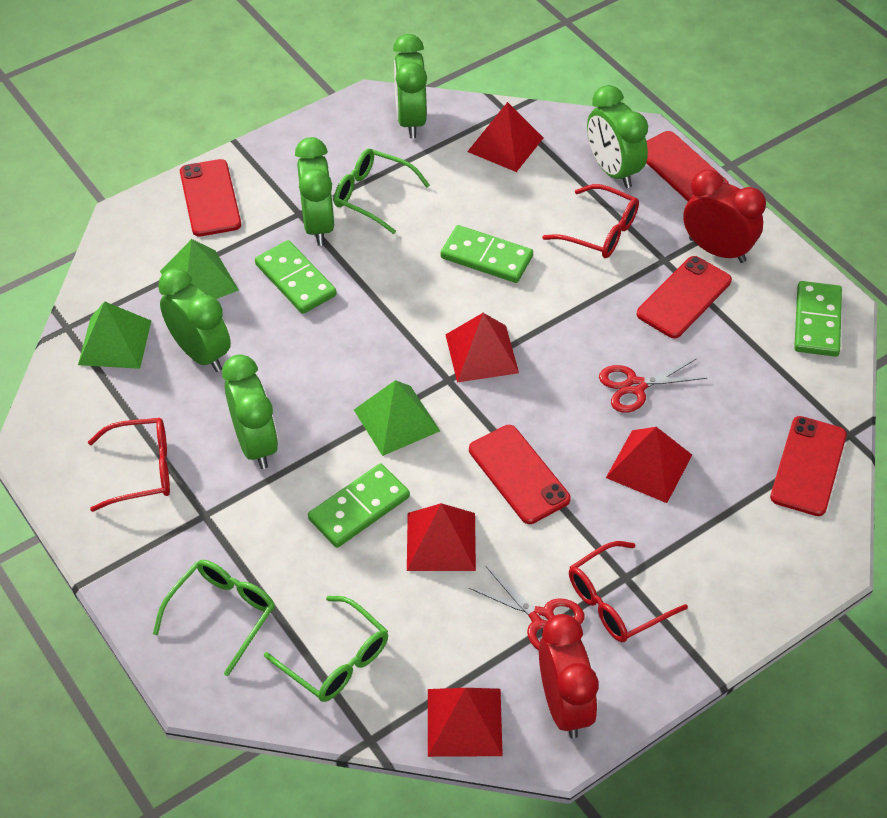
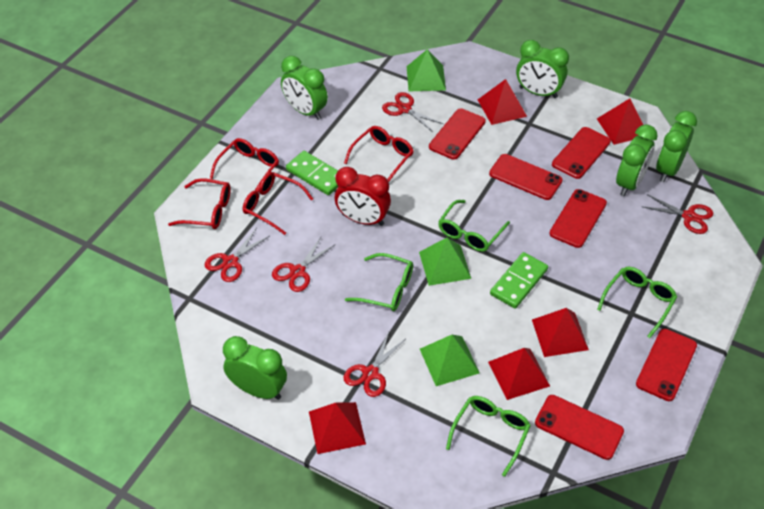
green domino: [255,240,337,314] [308,464,410,548] [441,225,533,283] [794,281,842,357] = 4 -> [286,151,338,195] [490,252,548,309] = 2
green glasses: [153,560,275,676] [264,596,388,702] [334,149,430,234] = 3 -> [345,253,413,311] [438,200,510,252] [446,396,531,477] [597,267,677,338] = 4
red clock: [539,614,598,739] [683,169,766,263] = 2 -> [335,167,391,226] = 1
red glasses: [88,418,170,512] [542,184,639,258] [569,541,688,642] = 3 -> [168,178,231,229] [210,138,279,191] [243,172,313,235] [344,126,414,182] = 4
red phone: [180,159,241,237] [469,425,571,524] [637,256,732,338] [646,131,729,201] [770,416,847,516] = 5 -> [429,108,486,160] [489,154,563,200] [535,395,624,460] [549,189,607,248] [552,127,611,179] [636,329,697,401] = 6
red scissors: [469,567,585,650] [599,359,707,413] = 2 -> [204,229,269,282] [272,237,336,292] [343,332,405,397] [382,92,443,132] [641,194,714,234] = 5

